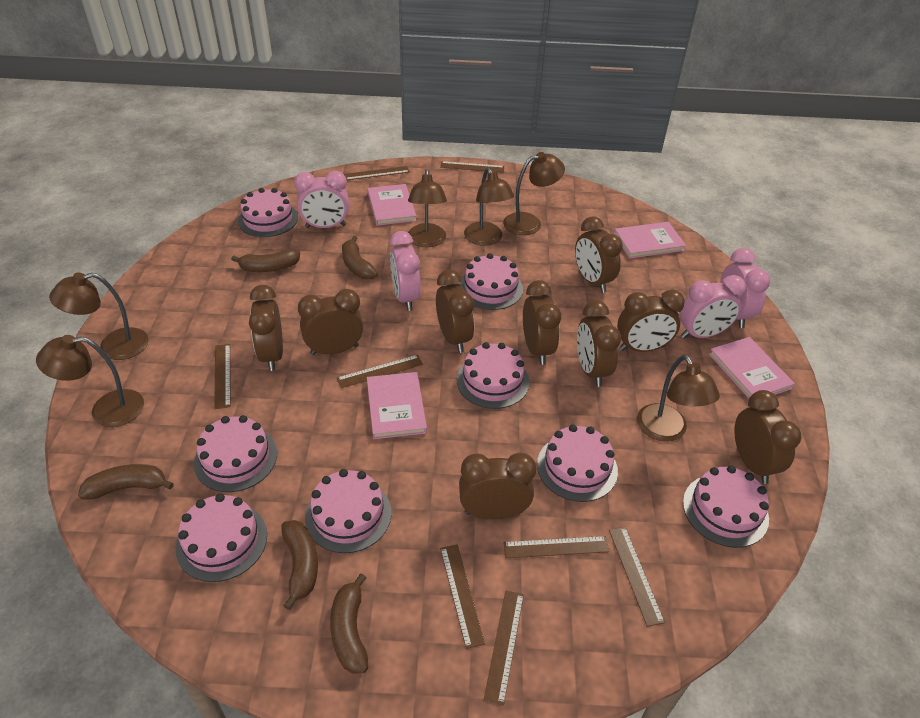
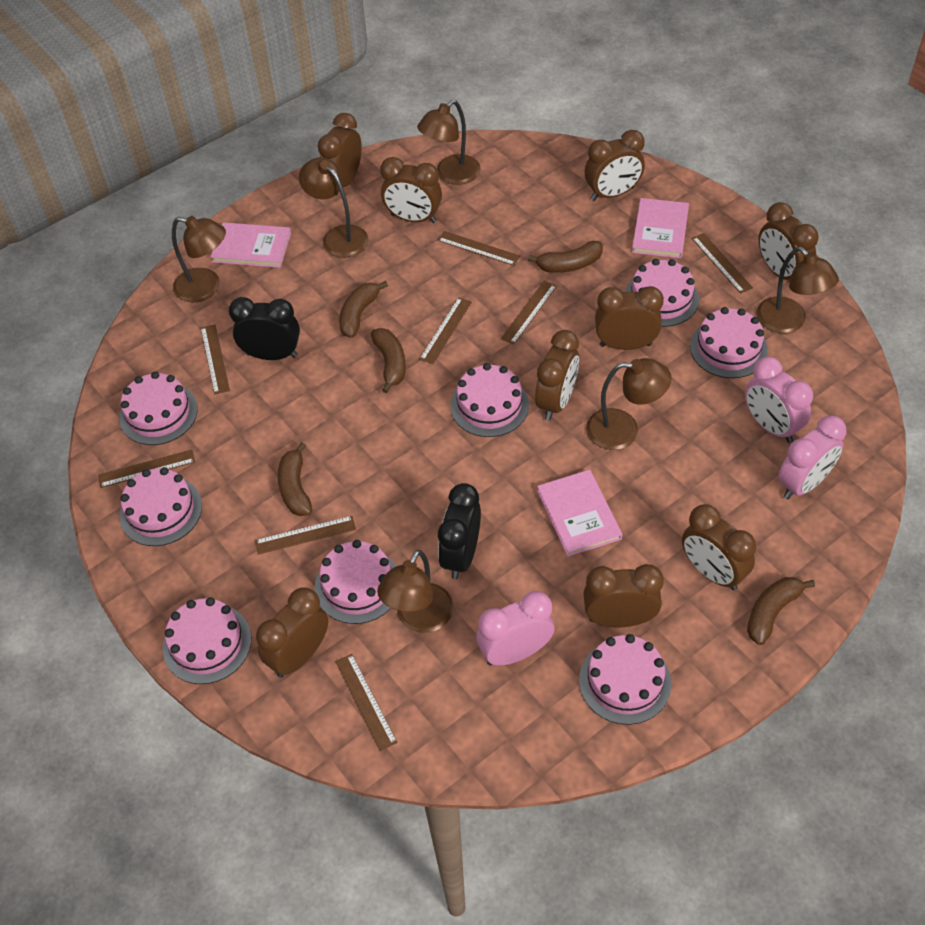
black clock: none = 0 -> [229,297,300,360] [438,483,481,579] = 2
pink book: [367,184,416,226] [367,372,427,439] [614,222,686,259] [709,337,795,399] = 4 -> [211,222,291,268] [537,470,622,557] [632,198,689,258] = 3
pink clock: [294,171,349,228] [390,231,421,311] [679,275,746,339] [720,248,770,328] = 4 -> [476,591,555,666] [745,357,813,443] [778,415,847,499] = 3

